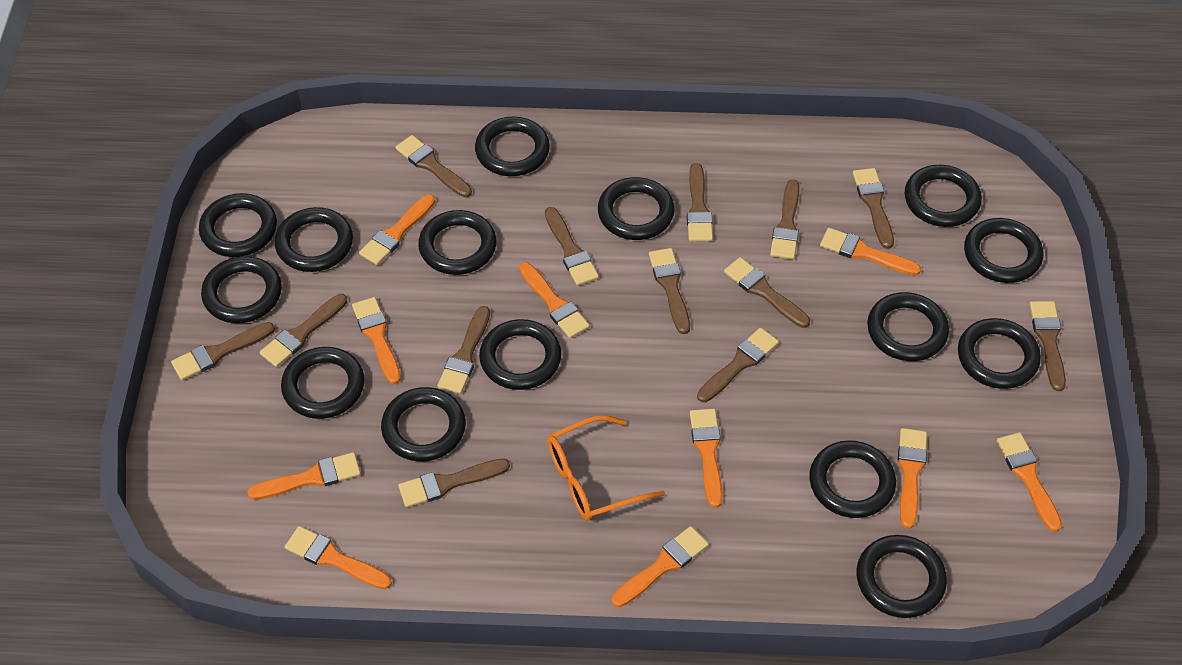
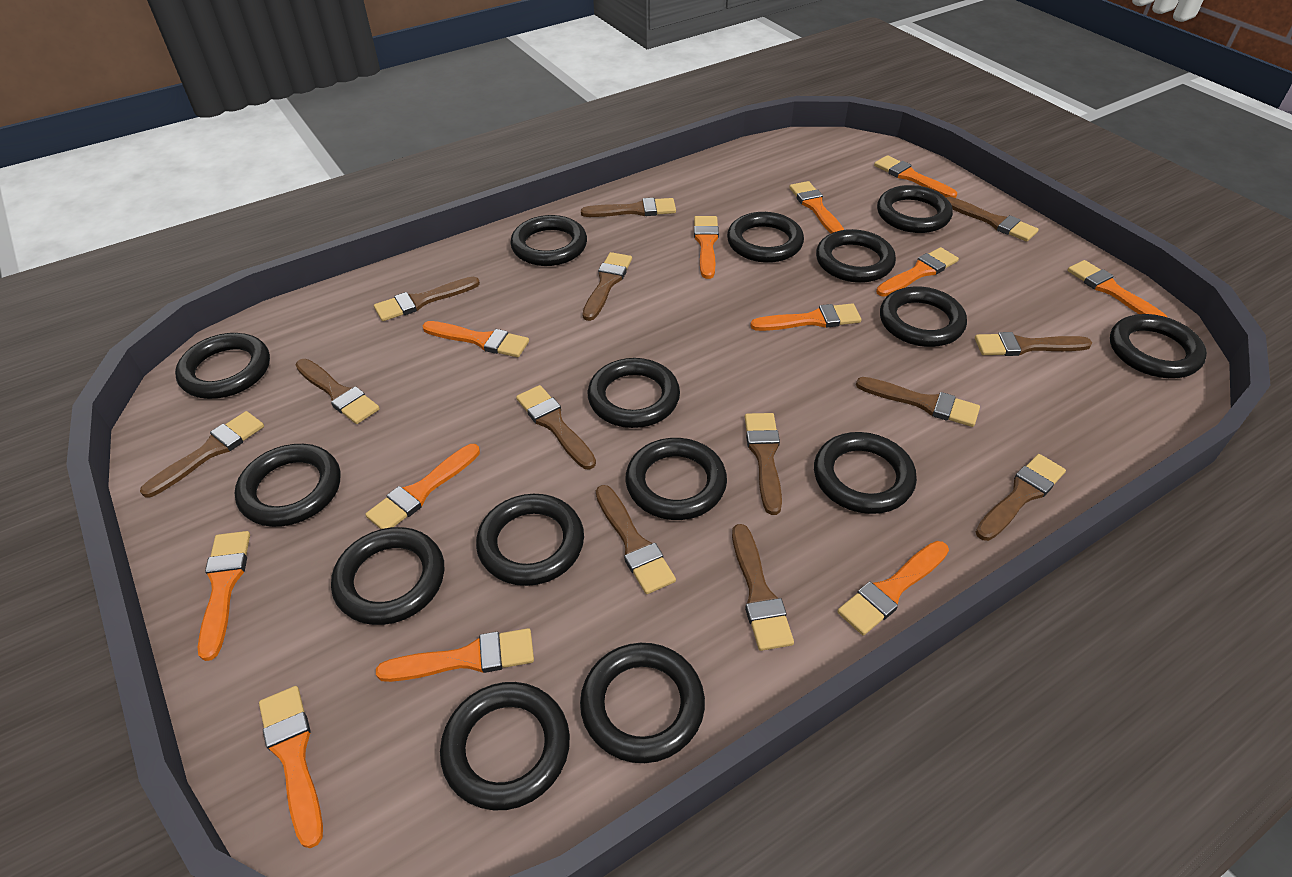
orange brush: [247,452,361,500] [285,526,392,589] [352,297,401,384] [359,194,435,265] [519,262,590,338] [612,526,709,607] [690,409,723,508] [820,228,921,276] [898,428,927,529] [997,432,1062,532] = 10 -> [198,531,250,661] [259,686,323,848] [365,444,480,529] [376,628,534,682] [422,321,529,357] [694,216,719,279] [750,303,861,331] [789,181,844,234] [837,541,949,635] [874,155,957,198] [876,247,959,297] [1067,260,1168,318] = 12
orange glasses: [548,415,665,520] = 1 -> none = 0

